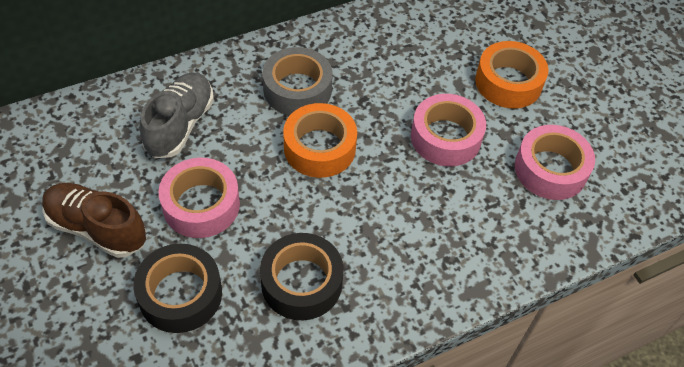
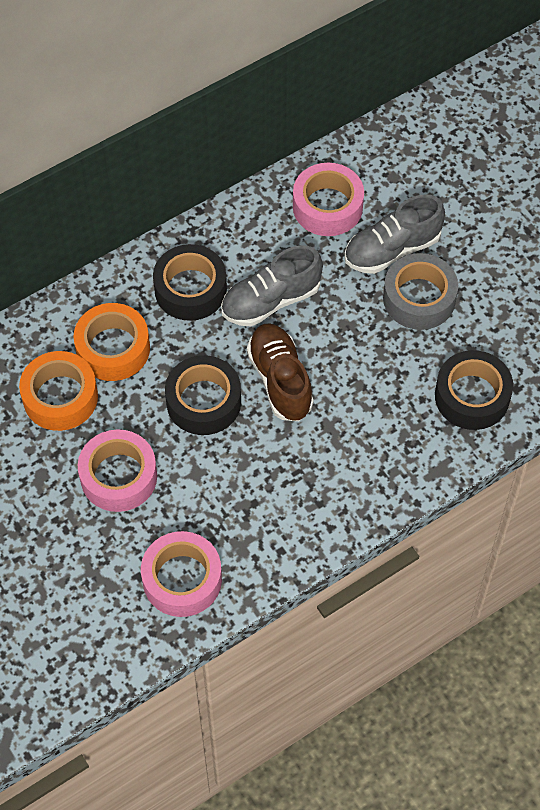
black tape: [133,244,222,333] [260,233,343,320] = 2 -> [153,244,227,321] [165,355,241,435] [435,350,513,430] = 3
grey shoe: [140,72,214,158] = 1 -> [221,245,323,326] [345,194,445,274] = 2

